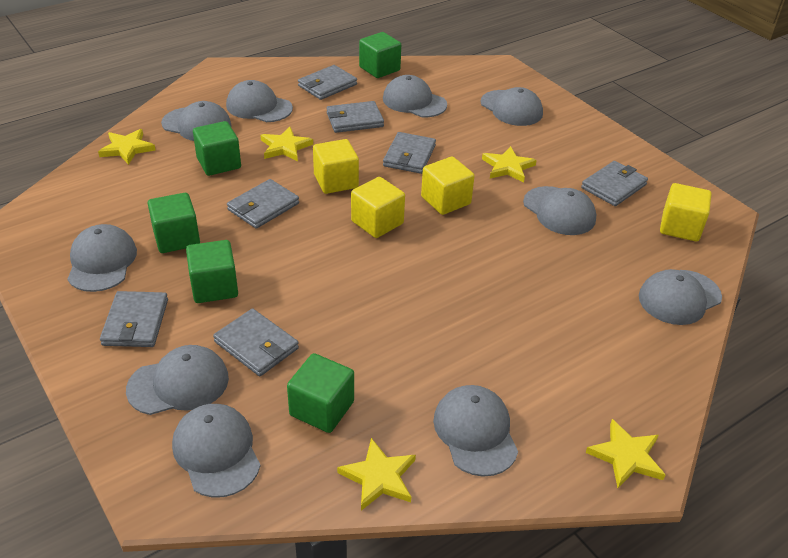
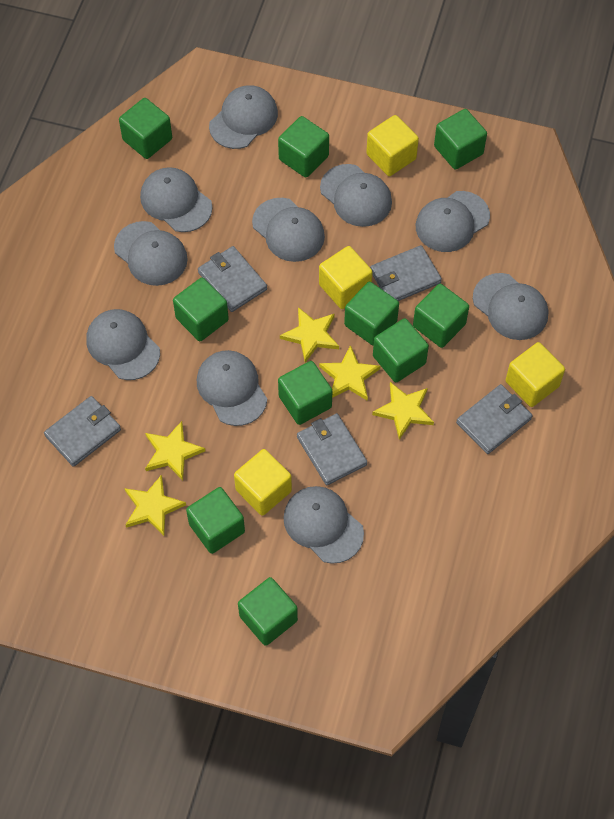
green cube: [148,193,200,253] [186,240,238,303] [193,121,241,176] [287,353,354,433] [359,32,401,78] = 5 -> [119,98,172,159] [173,277,229,341] [186,487,245,554] [238,577,298,646] [278,116,329,178] [278,361,332,425] [344,282,399,345] [373,318,429,382] [413,284,469,348] [434,109,487,170] = 10
grey wallet: [100,291,168,347] [213,308,299,376] [227,179,299,229] [298,65,357,100] [326,101,384,133] [383,132,436,174] [581,161,648,206] = 7 -> [44,396,121,467] [198,246,267,312] [297,413,367,485] [370,245,442,301] [456,384,533,454] = 5

